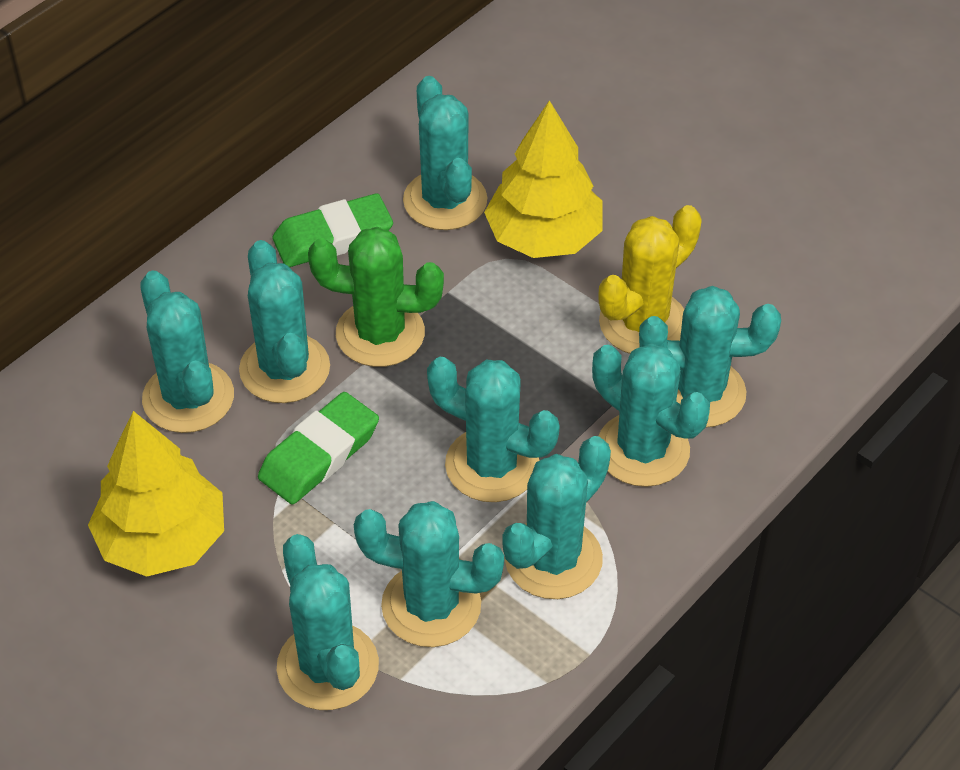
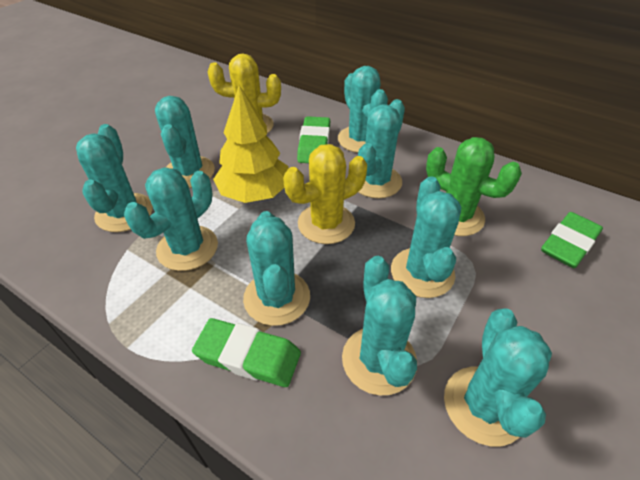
green eraser: [258,392,379,505] [272,193,393,267] = 2 -> [192,318,301,387] [297,116,330,163] [541,212,603,268] = 3
yellow cactus: [598,205,702,354] = 1 -> [207,53,281,133] [283,144,367,244] = 2
yellow tree: [88,411,224,577] [484,100,603,258] = 2 -> [213,85,289,203] = 1

